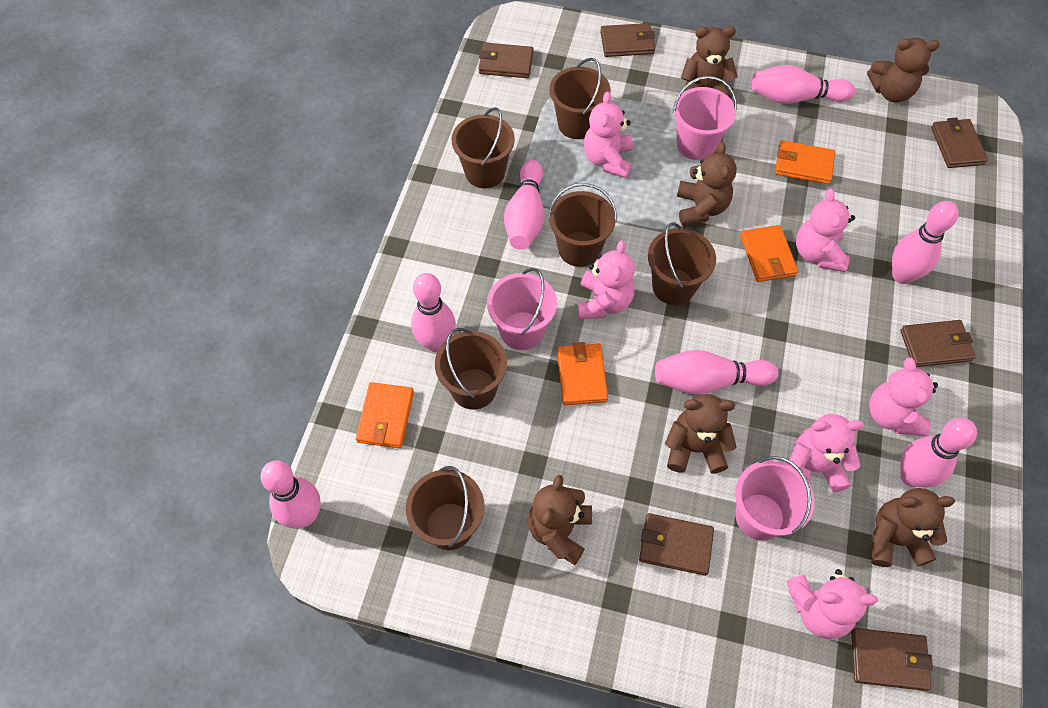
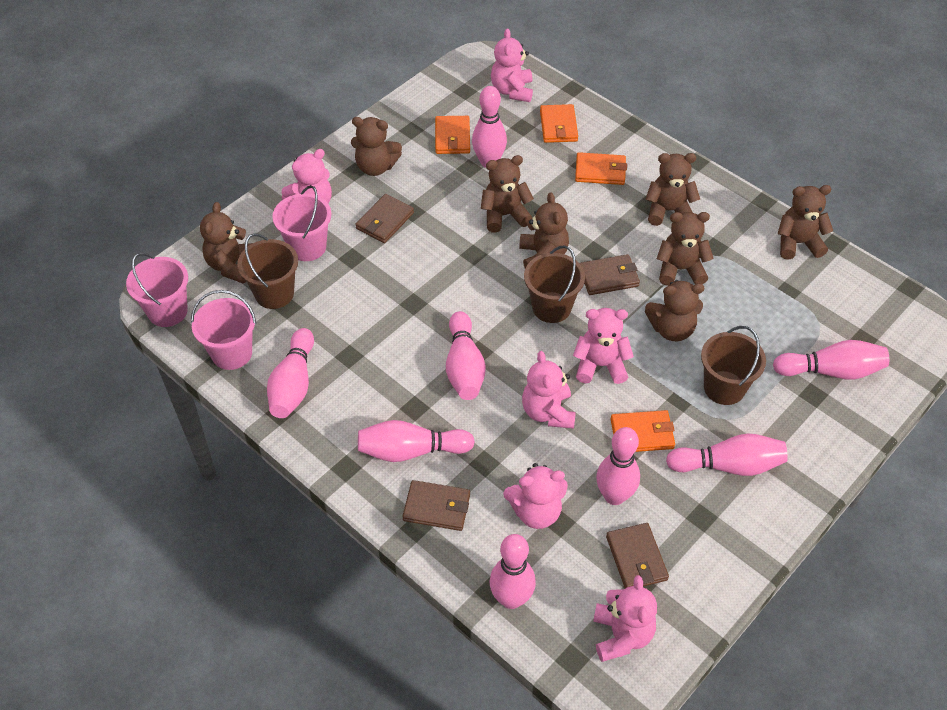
brown bucket: [406,466,485,550] [435,328,507,410] [451,107,515,189] [548,183,617,267] [549,58,611,139] [648,222,716,305] = 6 -> [237,234,298,309] [524,245,585,323] [701,326,766,405] = 3
brown teddy bear: [528,475,592,565] [665,394,737,474] [677,142,737,226] [681,26,738,99] [867,38,940,102] [871,488,955,567] = 6 -> [200,202,253,283] [351,117,402,176] [481,155,534,233] [519,193,569,268] [645,153,700,226] [645,280,704,341] [657,212,714,286] [777,185,833,260] = 8
brown wallet: [478,43,534,78] [600,23,655,57] [639,513,714,576] [851,628,933,691] [900,320,976,367] [931,118,988,168] = 6 -> [356,194,414,243] [402,480,470,531] [579,254,640,295] [606,523,669,588] = 4
pink bowling pin: [260,460,321,528] [411,273,456,352] [504,160,545,250] [655,350,778,394] [751,65,855,104] [892,201,959,284] [900,418,977,488] = 7 -> [267,328,314,418] [358,420,475,462] [446,311,486,400] [472,86,507,168] [490,534,536,609] [596,427,640,505] [666,433,788,476] [773,340,889,380] = 8

